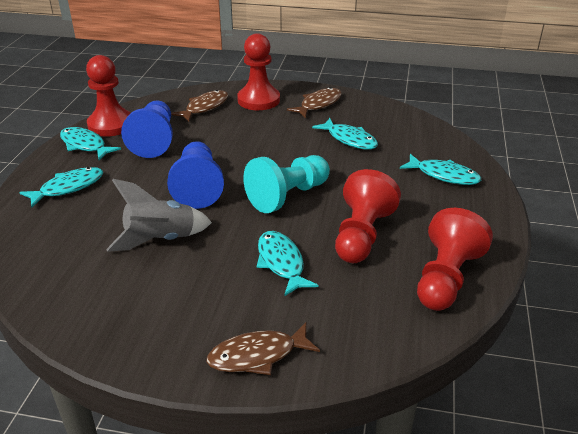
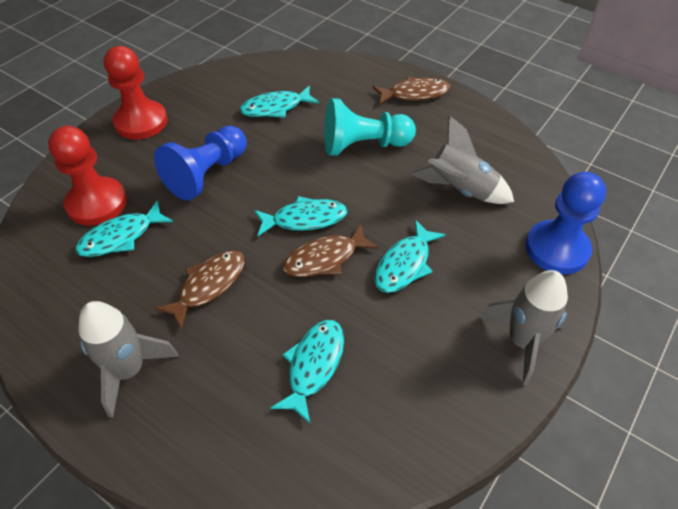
grey rocket: [106,179,212,252] = 1 -> [78,301,179,418] [411,115,514,204] [480,270,568,386] = 3
red pawn: [86,55,131,137] [237,33,280,110] [335,169,401,263] [417,208,493,311] = 4 -> [48,126,127,226] [104,46,167,140] = 2

